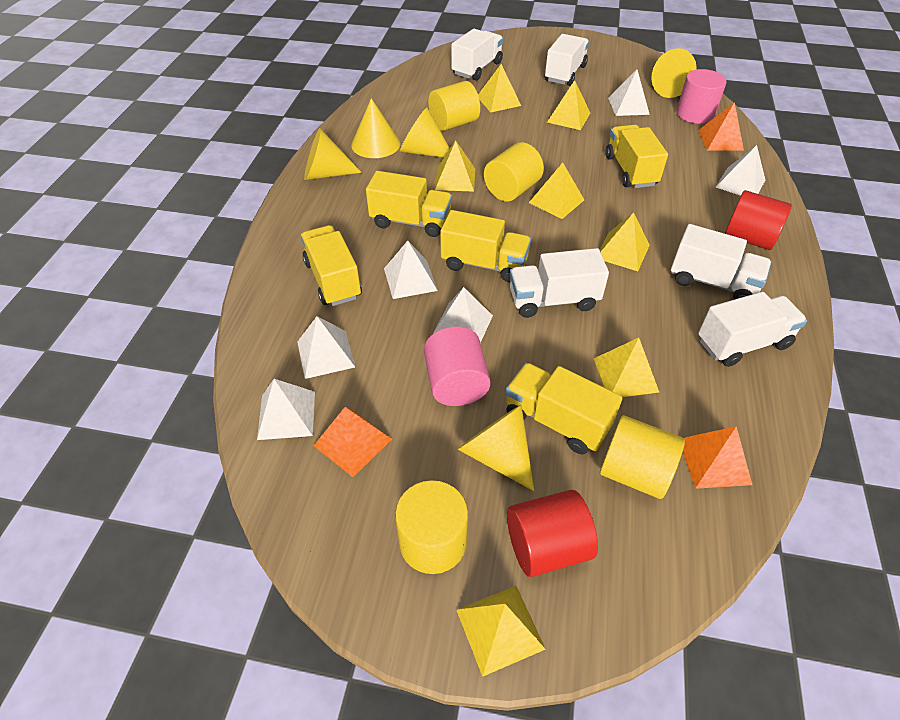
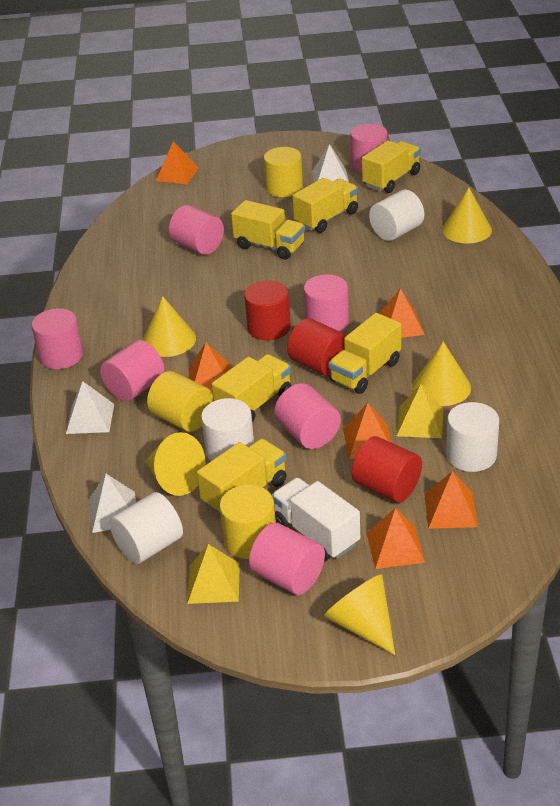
orange pyramid: [314,407,392,477] [683,426,752,489] [698,102,744,151] = 3 -> [156,141,198,184] [188,342,230,392] [343,403,392,459] [367,508,425,569] [379,288,425,338] [425,471,478,529] = 6
pink cylinder: [424,326,491,406] [676,69,727,124] = 2 -> [32,308,83,369] [100,340,164,402] [169,205,224,255] [249,523,325,595] [274,383,341,449] [304,274,349,331] [350,124,388,172] = 7
red cylinder: [507,490,598,577] [725,190,792,250] = 2 -> [244,280,291,340] [287,318,347,377] [352,436,422,503] = 3
white cylinder: none = 0 -> [109,492,183,564] [201,398,254,461] [369,190,424,241] [446,402,499,472] = 4
white pyramid: [257,379,315,440] [297,316,355,379] [384,241,438,299] [433,287,493,343] [608,70,650,116] [716,145,765,196] = 6 -> [66,381,114,434] [88,474,136,533] [312,144,349,182] = 3
white truck: [451,29,503,81] [510,248,609,318] [545,34,589,86] [671,224,771,300] [698,292,807,367] = 5 -> [271,478,360,561] = 1
yellow cylinder: [395,480,468,574] [428,81,480,131] [484,142,544,202] [600,415,685,499] = 4 -> [147,371,213,432] [219,485,276,559] [264,147,303,197] = 3
yellow pyramid: [435,141,475,192] [456,586,546,677] [478,64,521,113] [529,163,584,219] [547,80,590,130] [594,338,659,397] [600,212,650,271] = 7 -> [187,544,240,604] [396,384,443,438] = 2
yellow truck: [301,225,362,306] [366,171,452,237] [440,210,531,282] [505,363,622,454] [606,125,668,188] = 5 -> [197,439,286,516] [211,354,291,423] [231,200,305,260] [292,178,358,233] [329,313,401,394] [362,140,421,193] = 6

